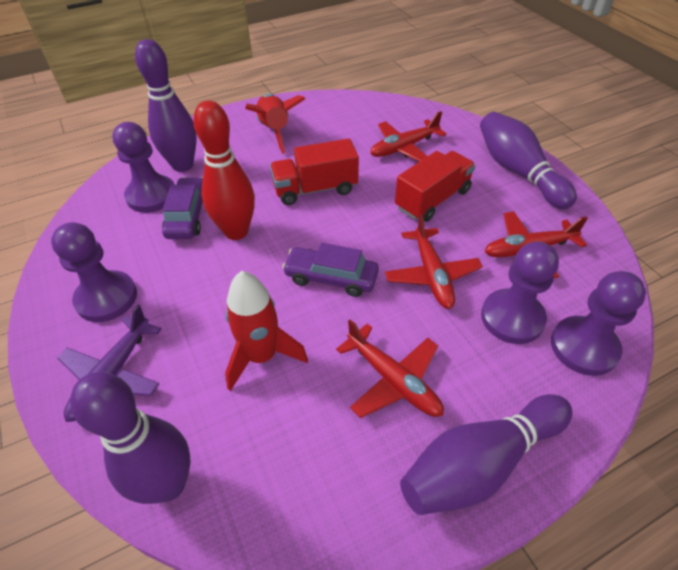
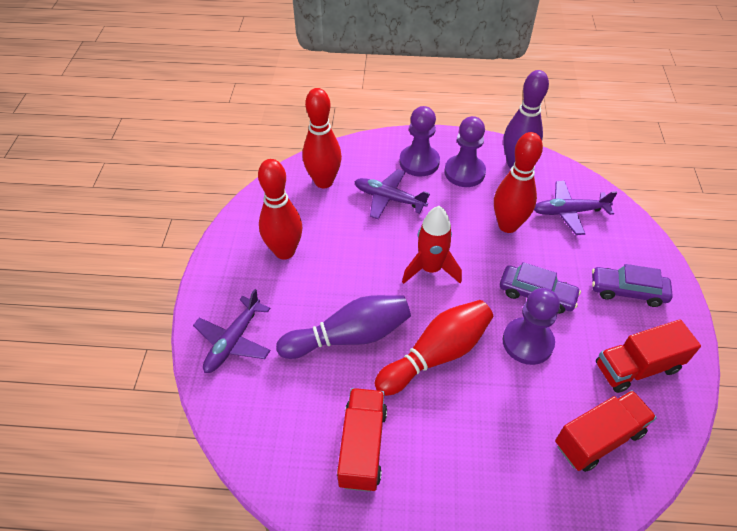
purple bowling pin: [70,372,191,504] [135,39,197,172] [400,394,573,515] [480,112,577,209] = 4 -> [276,295,411,359] [503,70,549,168] = 2
purple pawn: [51,222,137,322] [112,122,175,213] [481,241,559,344] [551,271,646,376] = 4 -> [399,106,440,177] [444,116,486,187] [503,288,560,365] = 3
purple plane: [57,305,162,422] = 1 -> [193,289,271,373] [355,169,430,219] [534,181,617,235] = 3
red bowling pin: [193,100,255,240] = 1 -> [258,159,302,260] [303,88,342,188] [375,300,493,396] [494,132,543,233] = 4
red plane: [336,319,444,418] [370,111,447,162] [385,213,483,309] [485,211,588,278] = 4 -> none = 0
red rocket: [225,271,308,391] [245,93,305,154] = 2 -> [402,206,462,284] = 1
red truck: [270,138,359,205] [395,151,476,222] = 2 -> [337,388,387,492] [555,390,657,472] [596,319,701,393] = 3

